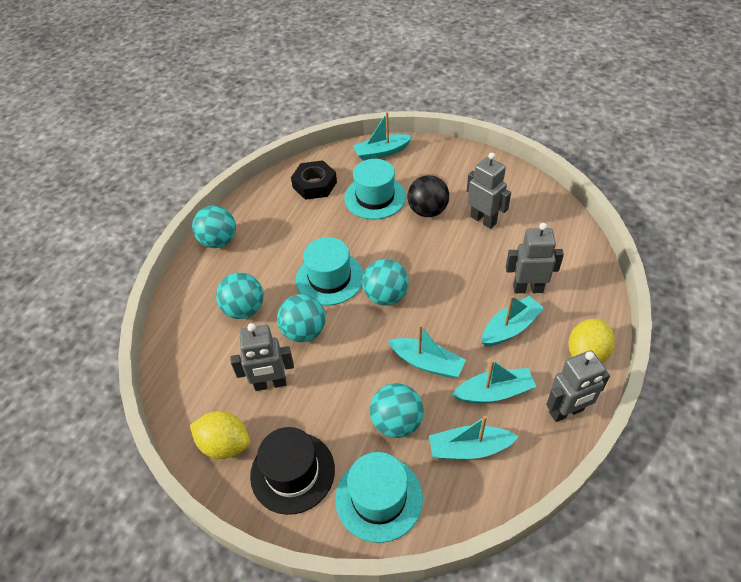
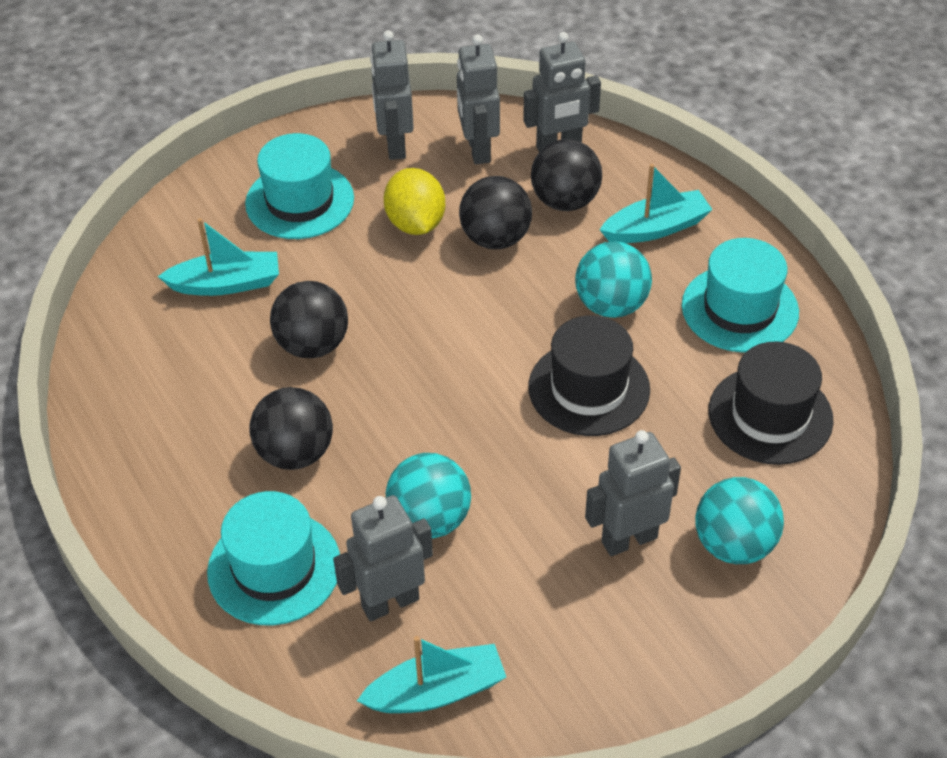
black ball: [408,175,449,217] = 1 -> [249,387,333,470] [270,281,348,358] [459,176,532,249] [531,139,602,211] = 4
black hat: [250,427,335,515] = 1 -> [528,316,650,436] [709,342,834,465] = 2
black nut: [291,160,337,200] = 1 -> none = 0
grey robot: [231,323,294,391] [467,153,511,229] [506,223,564,293] [546,350,610,422] = 4 -> [333,495,433,621] [370,30,414,160] [457,35,500,164] [523,32,601,152] [585,430,681,556] = 5
turquoise ball: [192,206,236,248] [216,272,264,319] [277,294,326,342] [362,259,409,305] [370,383,424,438] = 5 -> [386,453,471,539] [575,241,652,318] [695,477,784,564] = 3
turquoise boat: [353,112,413,161] [388,324,466,378] [429,415,519,459] [452,360,536,403] [481,295,544,346] = 5 -> [158,218,279,296] [357,636,506,713] [600,164,713,243] = 3
yellow lemon: [190,411,250,459] [569,319,615,363] = 2 -> [384,168,445,235] = 1

